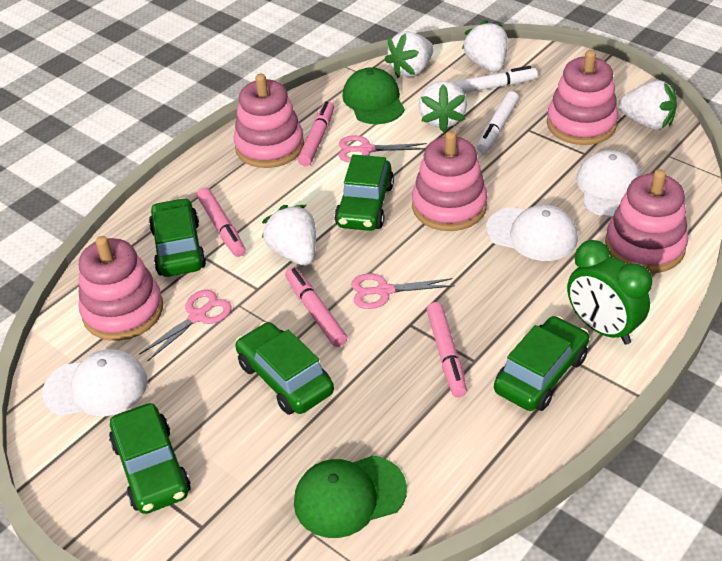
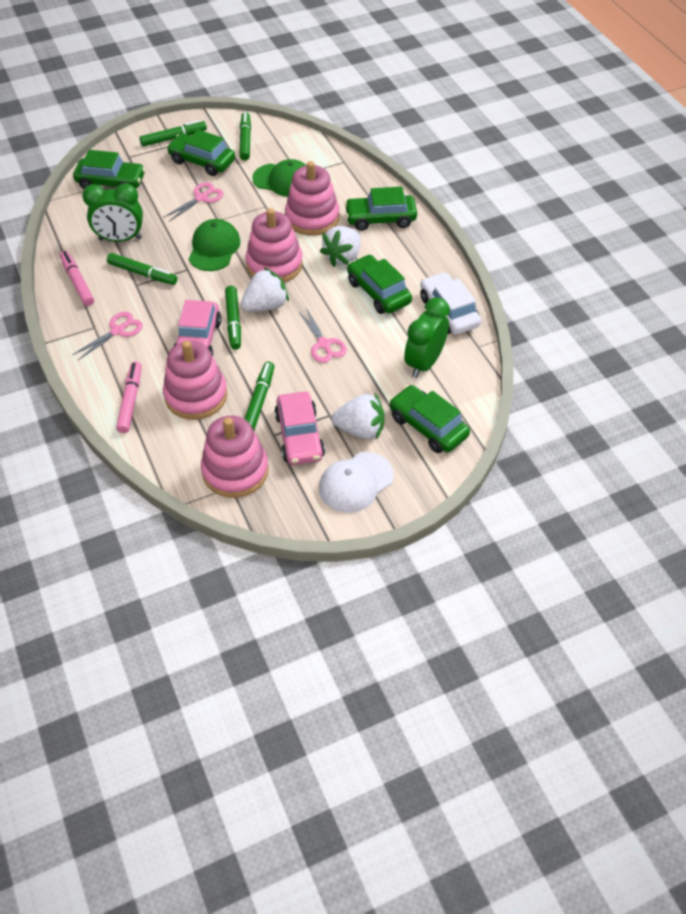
green clock: [567,240,652,345] = 1 -> [82,183,143,242] [404,297,450,378] = 2
green marker: none = 0 -> [107,253,177,285] [140,120,207,147] [225,286,241,350] [239,112,251,161] [245,362,275,431] = 5
pink car: none = 0 -> [173,300,222,357] [274,392,325,465] = 2
pink marker: [197,187,246,257] [285,267,347,347] [298,101,334,166] [427,302,467,398] = 4 -> [60,251,94,306] [116,361,142,433] = 2
pink stacking toy: [79,236,163,341] [234,74,304,168] [412,131,487,231] [547,50,618,145] [605,169,688,273] = 5 -> [163,341,228,420] [201,415,269,498] [245,208,303,282] [285,161,339,236] = 4
white cap: [42,349,148,416] [486,205,578,261] [576,150,641,218] = 3 -> [319,452,394,513] = 1
white car: none = 0 -> [420,272,481,335] = 1
white marker: [452,66,538,93] [477,91,519,153] = 2 -> none = 0
white strawberry: [262,205,316,266] [385,31,434,78] [419,81,467,132] [462,20,508,72] [618,80,677,130] = 5 -> [241,267,289,312] [320,226,361,267] [331,393,385,440] = 3

